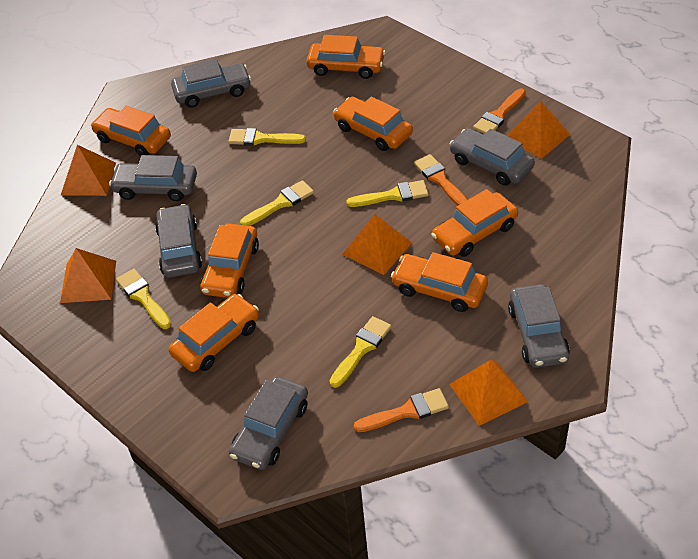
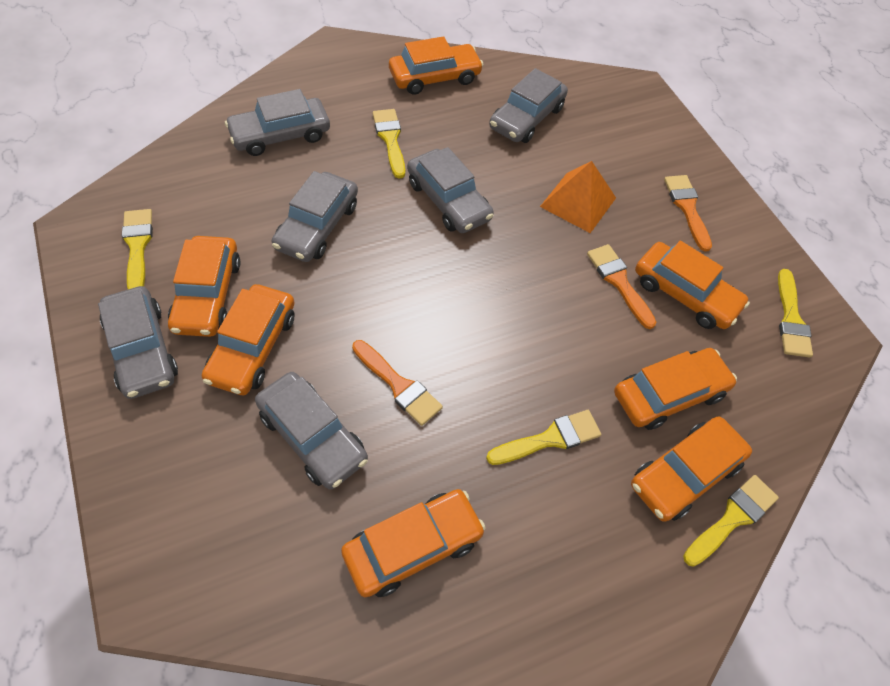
orange pyramid: [60,145,116,196] [60,248,116,303] [342,214,412,275] [449,360,528,426] [507,101,570,159] = 5 -> [540,161,616,233] = 1

